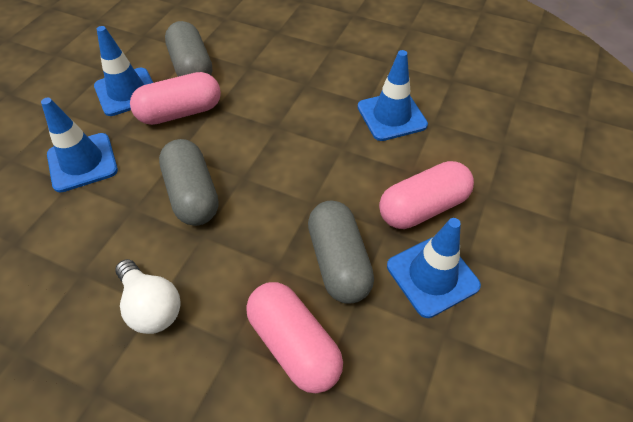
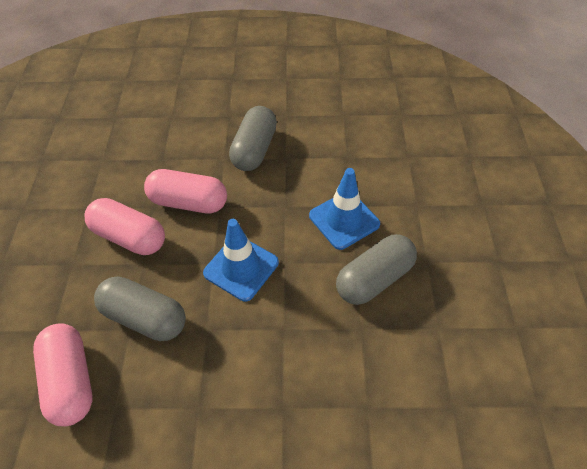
blue traffic cone: [41,98,118,193] [94,26,153,116] [358,50,428,141] [387,218,481,318] = 4 -> [203,219,279,301] [309,168,380,250] = 2
white light bulb: [115,259,181,334] = 1 -> none = 0

